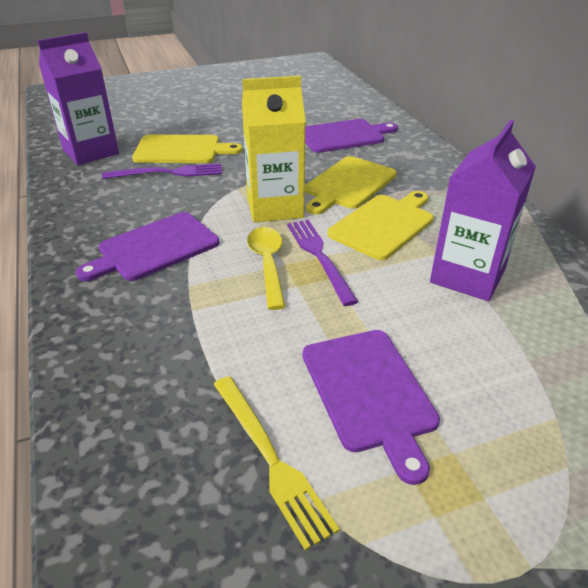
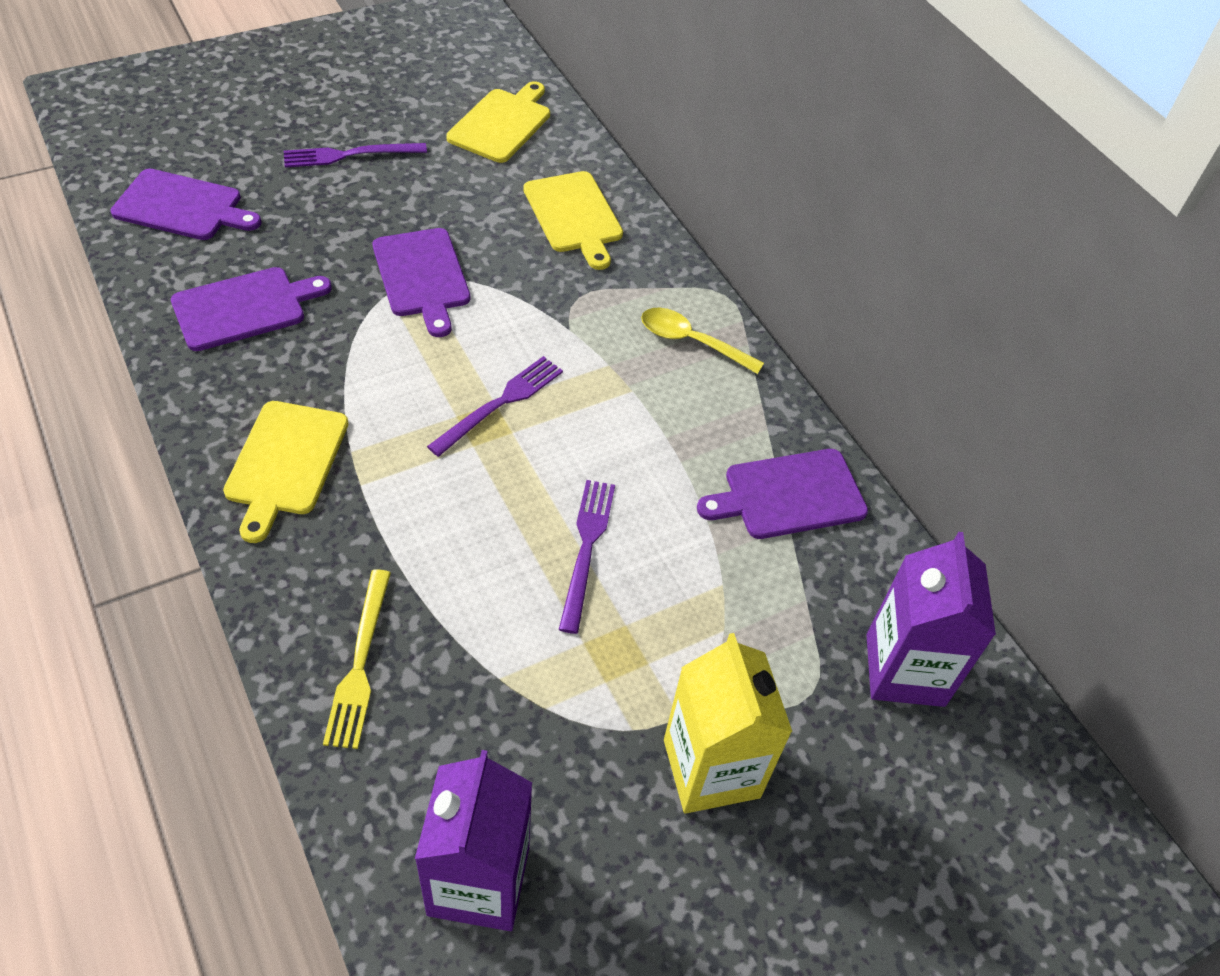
purple cutting board: [76,212,219,281] [302,330,440,485] [305,119,398,153] = 3 -> [111,169,262,240] [171,267,332,351] [373,228,471,337] [697,449,868,539] = 4
purple fork: [102,163,222,179] [287,220,358,306] = 2 -> [284,143,427,168] [427,356,563,457] [559,480,615,634] = 3

